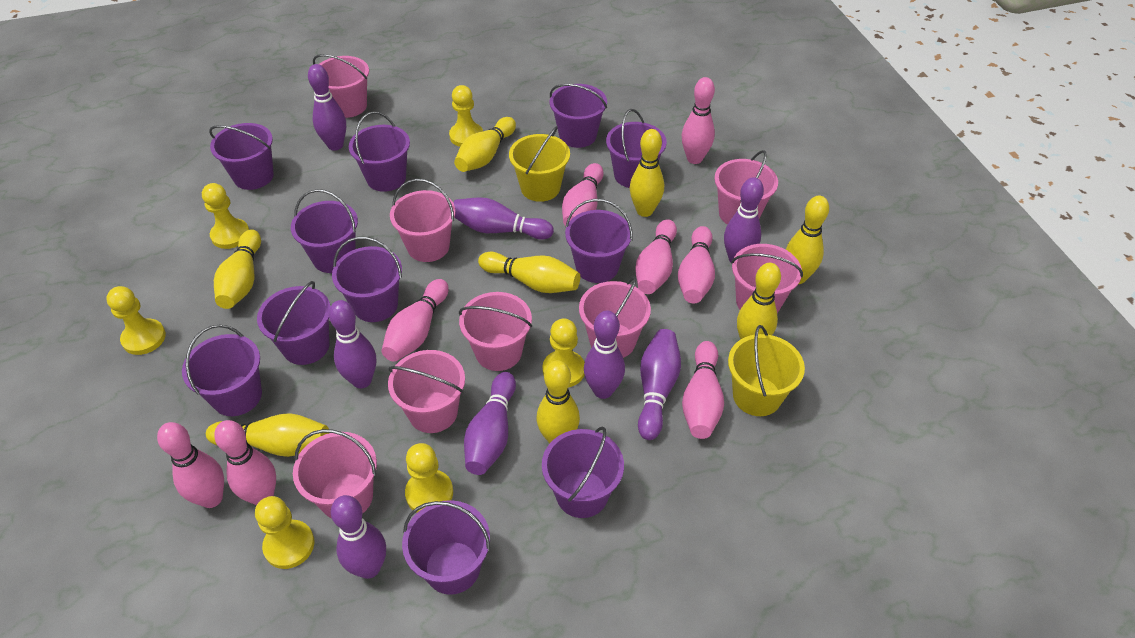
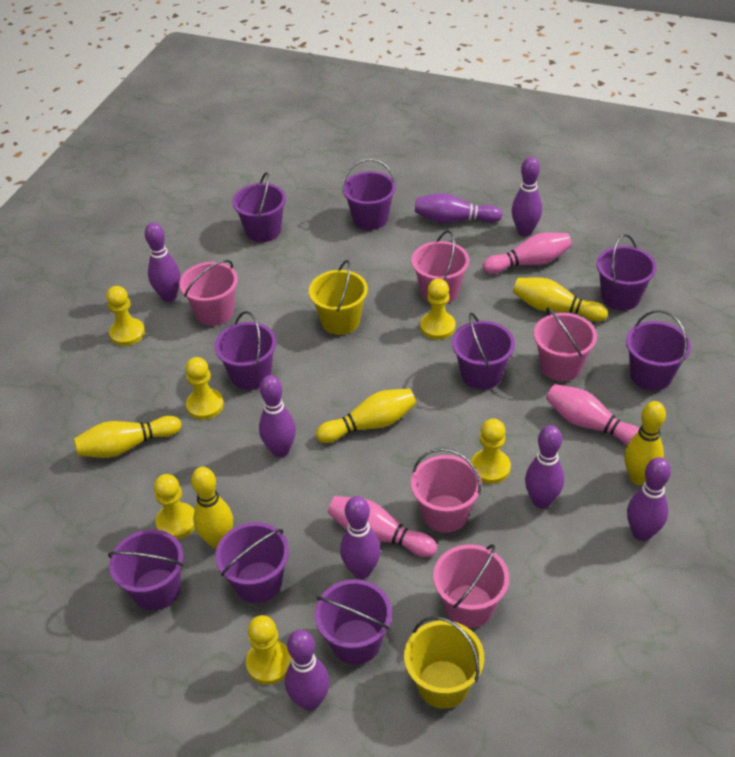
pink bowling pin: [157,422,224,508] [214,420,276,505] [381,279,449,362] [562,163,604,227] [635,219,677,294] [678,226,715,304] [682,77,715,164] [682,341,724,439] = 8 -> [328,496,437,557] [483,232,572,274] [546,384,640,446] = 3
pink bucket: [293,429,377,519] [313,54,369,118] [388,350,465,433] [390,179,456,262] [459,292,532,371] [579,277,651,358] [714,150,778,225] [731,244,803,313] = 8 -> [179,260,238,326] [411,230,469,304] [411,448,481,533] [433,544,509,628] [534,308,597,382] = 5
purple bucket: [182,325,262,416] [209,123,274,190] [257,281,331,365] [291,189,358,273] [332,237,402,322] [349,111,410,192] [402,500,490,595] [542,426,624,518] [550,84,607,148] [565,199,633,283] [606,109,667,188] = 11 -> [108,529,184,611] [214,311,276,390] [215,522,289,603] [232,172,286,242] [315,579,392,665] [342,159,396,230] [452,312,515,390] [597,234,657,310] [626,310,691,391] = 9
yellow bowling pin: [206,413,329,457] [214,229,261,309] [454,117,516,172] [478,252,580,293] [537,361,580,444] [630,129,664,217] [737,263,781,339] [786,196,829,284] = 8 -> [74,416,181,458] [191,467,233,549] [316,389,416,443] [513,277,608,322] [624,401,666,485] = 5

